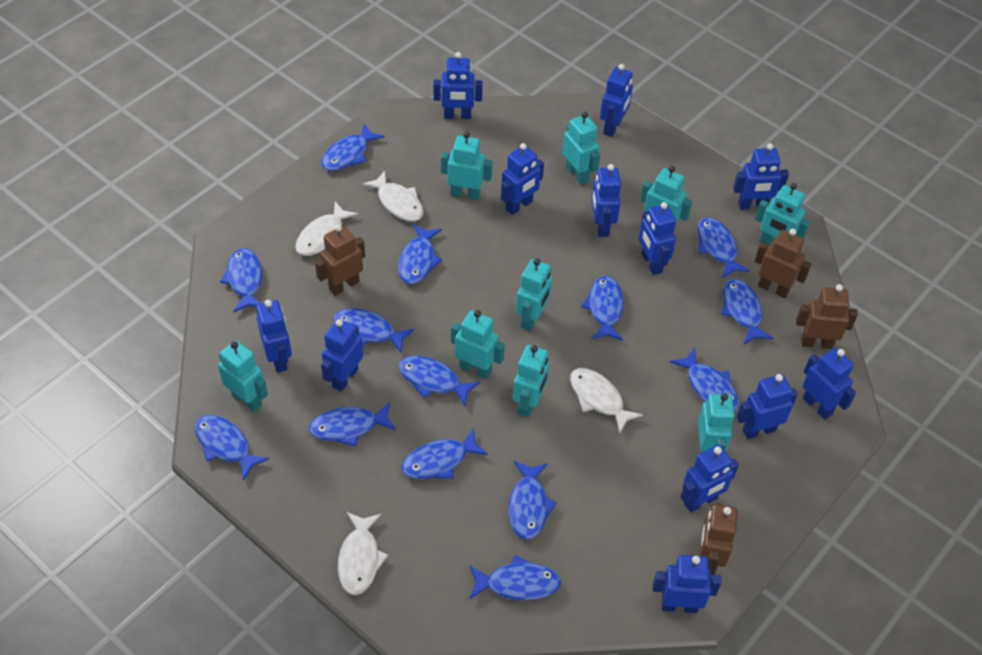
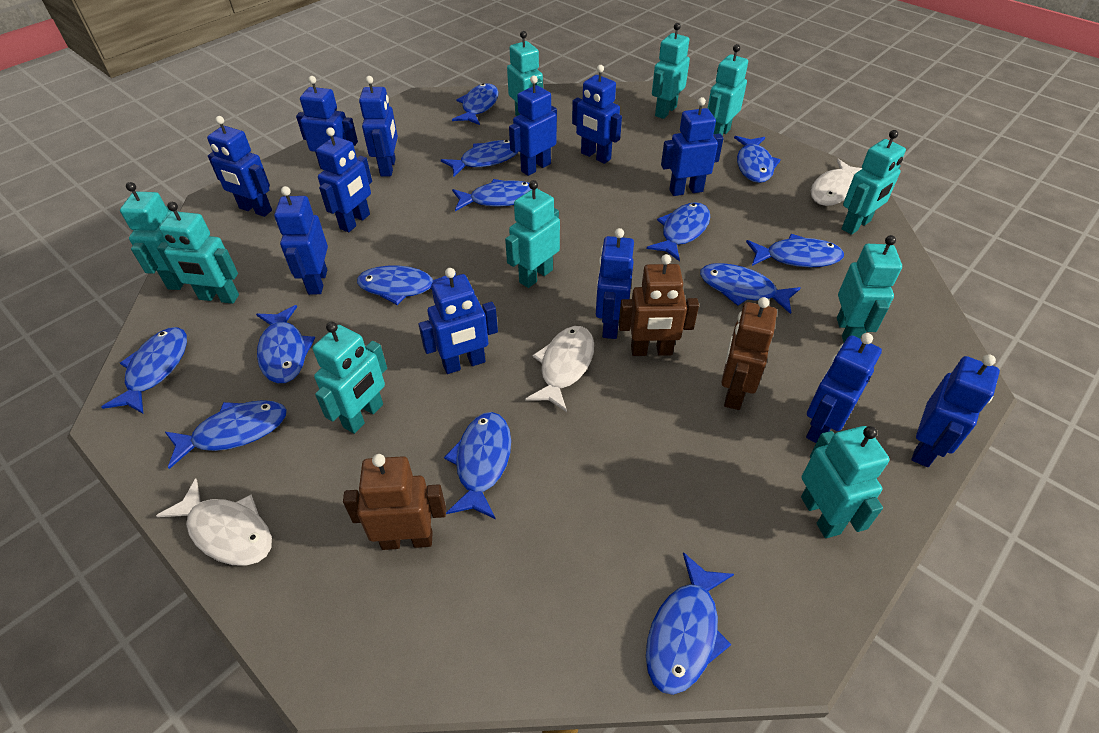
blue fish: [195,415,269,481] [220,248,262,312] [309,402,396,446] [321,124,385,171] [334,308,414,353] [398,224,442,284] [399,356,480,406] [401,428,488,479] [469,555,561,600] [508,461,557,540] [581,276,624,341] [670,348,739,412] [698,217,750,279] [721,279,774,344] = 14 -> [101,327,187,414] [165,400,287,469] [256,305,315,383] [357,266,456,305] [441,140,518,177] [444,412,511,519] [452,84,498,125] [452,179,538,211] [646,552,734,695] [647,202,710,261] [700,263,800,314] [734,136,781,183] [746,234,844,267] = 13
brown robot: [315,224,365,296] [699,503,738,575] [755,229,812,298] [796,284,858,349] = 4 -> [343,454,446,550] [619,254,699,356] [722,297,777,410] = 3
turquoise robot: [218,340,268,412] [441,132,492,200] [451,310,505,379] [513,345,550,417] [516,258,552,331] [562,112,600,185] [640,166,693,231] [698,393,735,452] [755,183,810,245] = 9 -> [120,182,183,290] [157,202,239,304] [313,322,387,434] [505,180,560,288] [507,31,543,116] [652,23,690,119] [708,44,748,136] [801,426,890,538] [837,235,902,342] [841,130,906,235] = 10
white fish: [295,201,359,256] [338,512,388,595] [362,170,424,222] [570,368,643,433] = 4 -> [156,479,272,566] [525,326,594,412] [811,159,862,206] = 3

